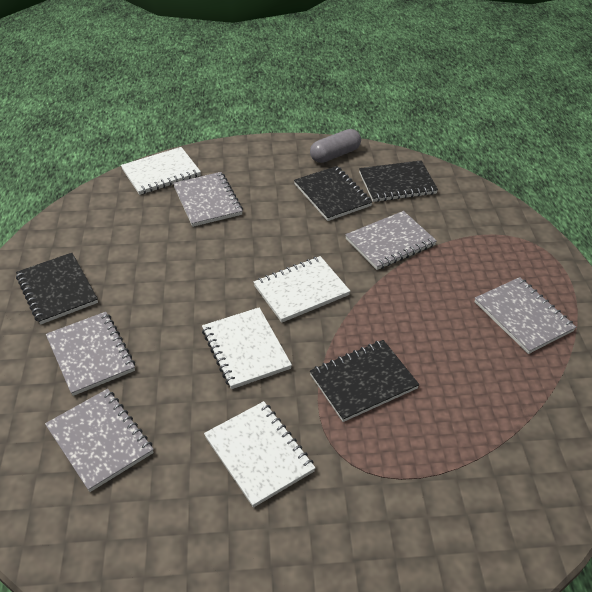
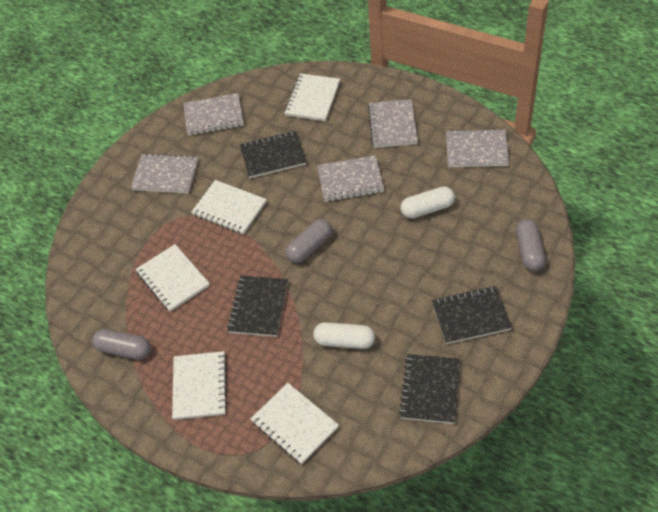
grey capsule: [310,129,361,163] = 1 -> [92,329,151,359] [286,219,332,263] [516,219,545,271] = 3
white capsule: none = 0 -> [313,322,375,349] [401,186,455,218] = 2
white notebook: [121,147,201,195] [202,307,292,389] [204,401,316,508] [254,256,350,323] = 4 -> [135,244,210,312] [172,351,227,420] [192,180,267,235] [251,383,339,465] [284,73,340,121] = 5

